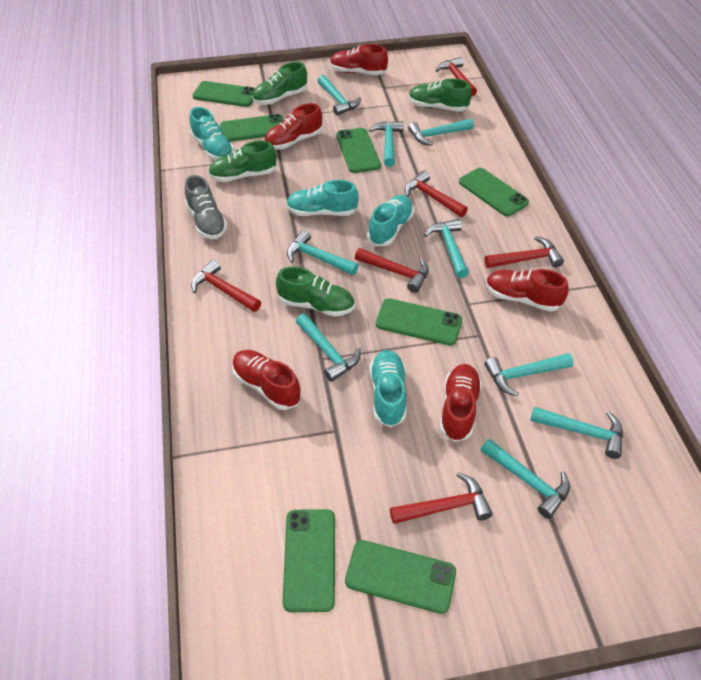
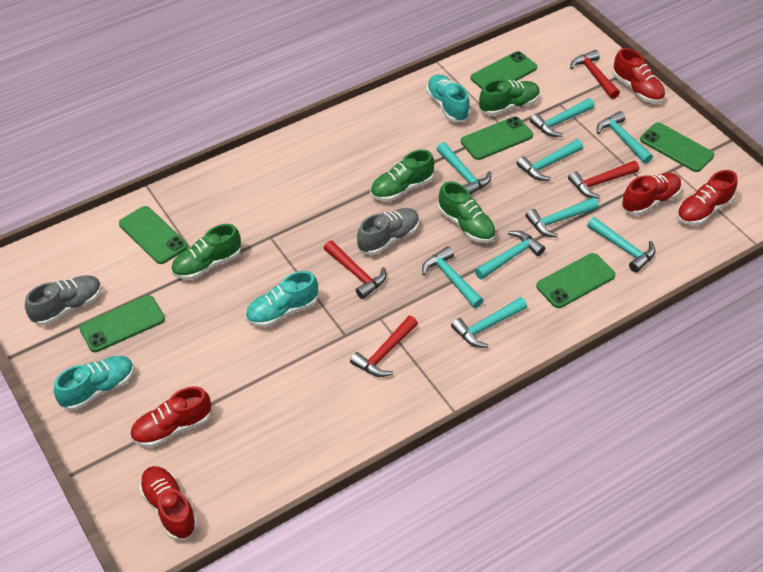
green phone: [193,81,255,107] [220,114,284,142] [282,509,335,612] [336,128,381,173] [345,540,456,614] [376,298,462,346] [459,168,529,216] = 7 -> [79,295,165,352] [119,206,188,264] [461,117,533,160] [471,51,537,89] [536,253,616,308] [640,123,714,172] = 6
grey shoe: [185,175,227,239] = 1 -> [25,275,102,325] [357,208,419,255] = 2
red hammer: [191,260,261,312] [355,248,429,293] [390,472,493,524] [405,171,468,217] [435,57,477,97] [485,236,564,268] = 6 -> [323,240,386,299] [350,316,418,377] [568,161,639,199] [570,50,620,99] = 4
turquoise shoe: [189,107,234,160] [286,180,359,216] [367,195,414,246] [370,350,406,427] = 4 -> [54,356,134,410] [246,271,318,327] [426,74,470,122] = 3

